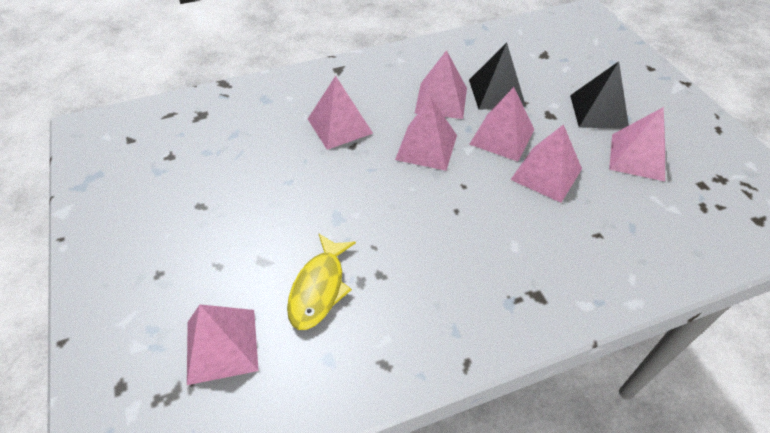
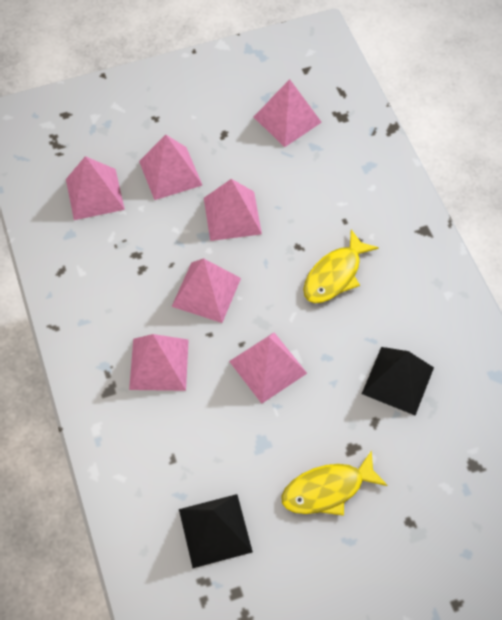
yellow fish: [287,233,356,330] = 1 -> [281,450,388,516] [303,229,379,303] = 2

